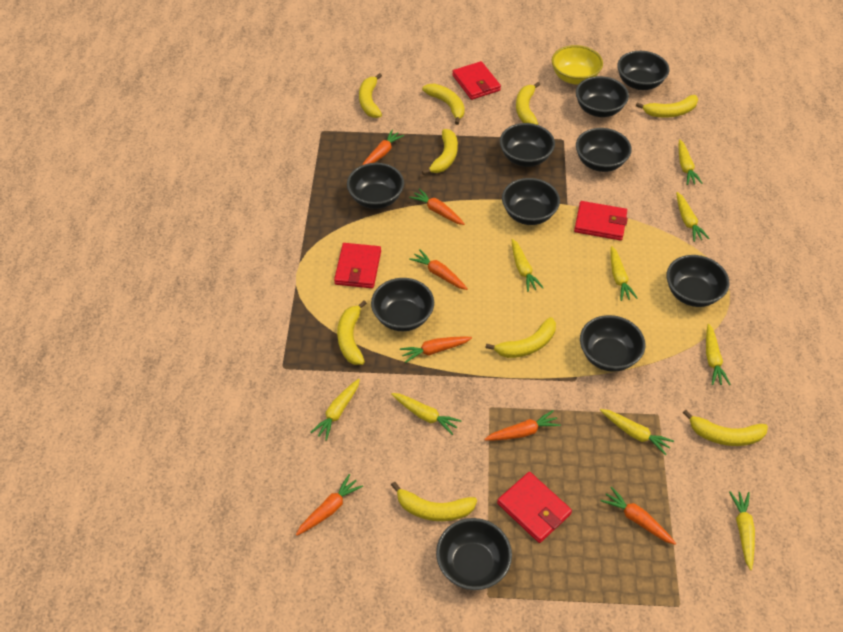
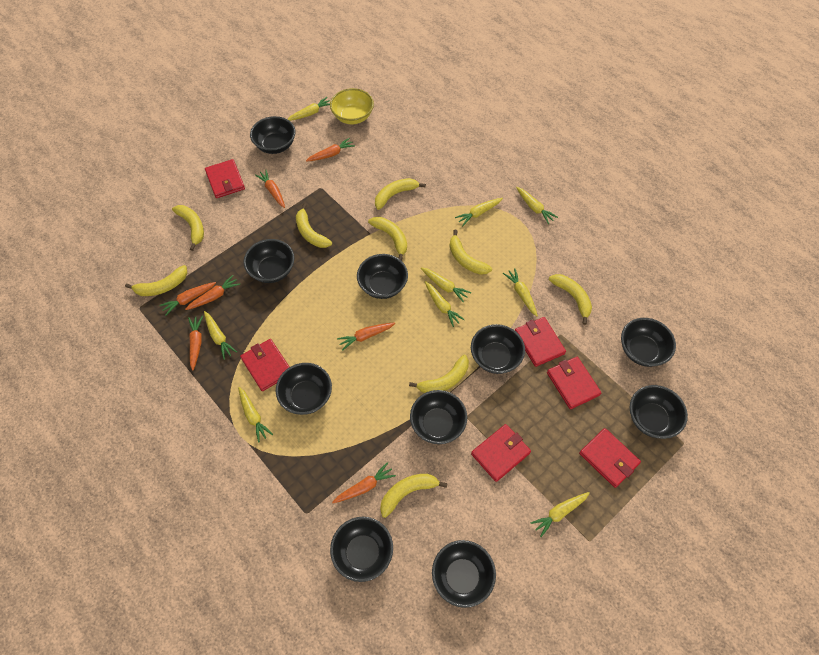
red wallet: [334,243,381,288] [452,61,501,100] [497,472,572,543] [574,201,628,241] = 4 -> [205,159,245,198] [240,339,289,391] [471,424,531,482] [515,317,566,367] [547,357,601,409] [579,428,641,488] = 6

